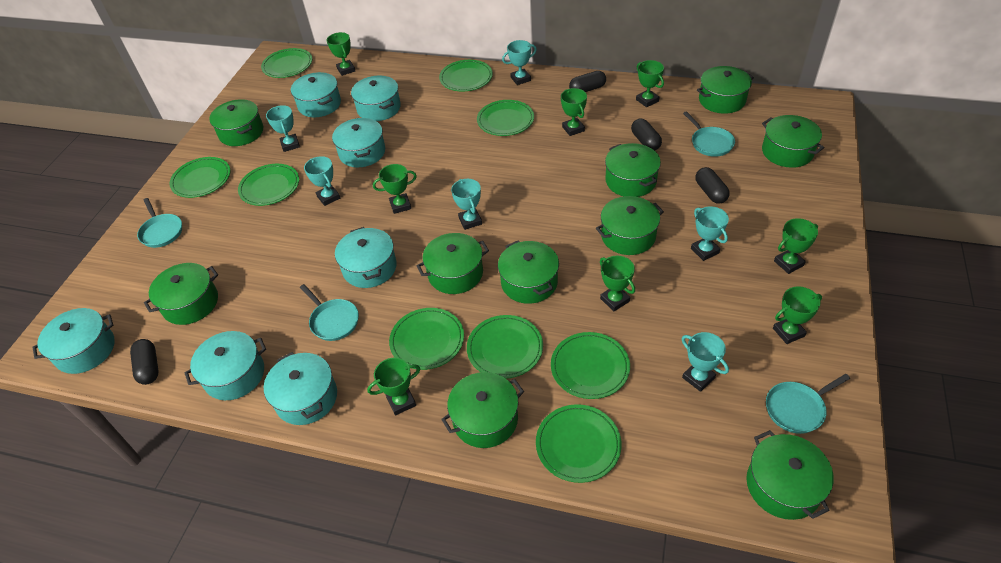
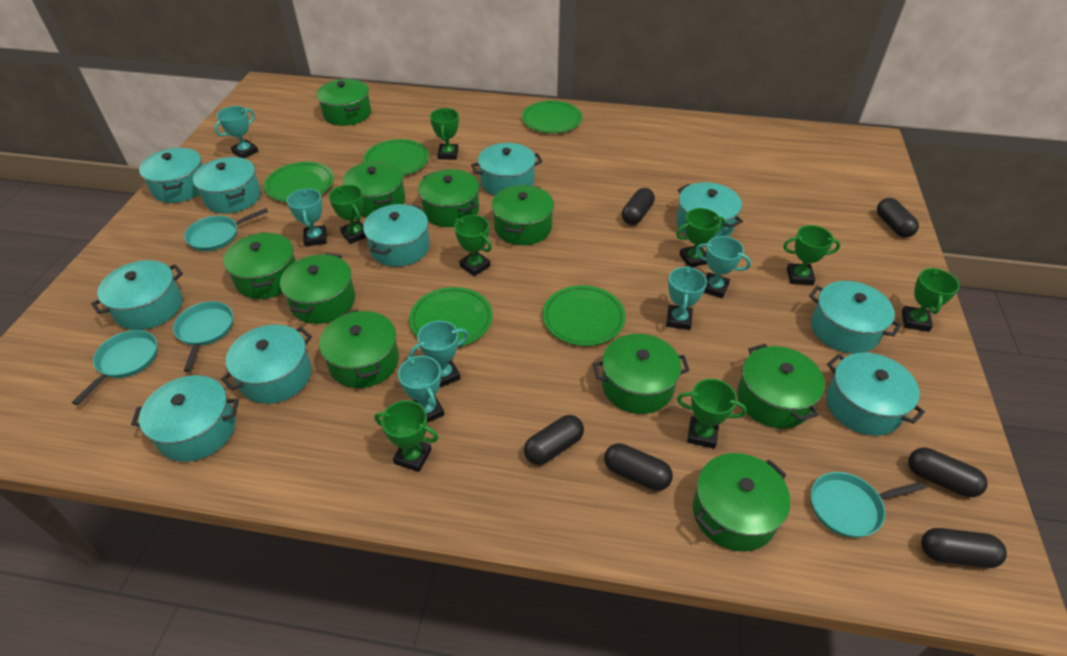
black capsule: [130,339,159,385] [569,71,606,92] [631,118,662,151] [695,167,730,204] = 4 -> [524,415,584,465] [604,443,673,491] [622,188,655,225] [877,198,919,238] [908,448,988,497] [921,528,1007,568] = 6
green plate: [170,157,231,198] [238,164,299,206] [261,48,312,78] [389,308,464,370] [439,60,493,91] [467,315,543,379] [477,100,534,136] [536,404,622,483] [551,332,630,399] = 9 -> [264,162,334,202] [363,139,429,176] [409,287,493,347] [522,101,582,133] [543,285,626,346] = 5
turquoise pot: [33,308,115,374] [184,331,266,400] [264,352,337,425] [291,72,341,117] [332,118,385,167] [335,227,397,288] [351,76,401,121] = 7 -> [91,260,183,330] [131,375,239,462] [139,148,203,203] [193,157,261,214] [221,325,312,404] [363,204,430,267] [471,143,543,196] [676,182,743,238] [809,281,901,354] [826,353,925,436] = 10

